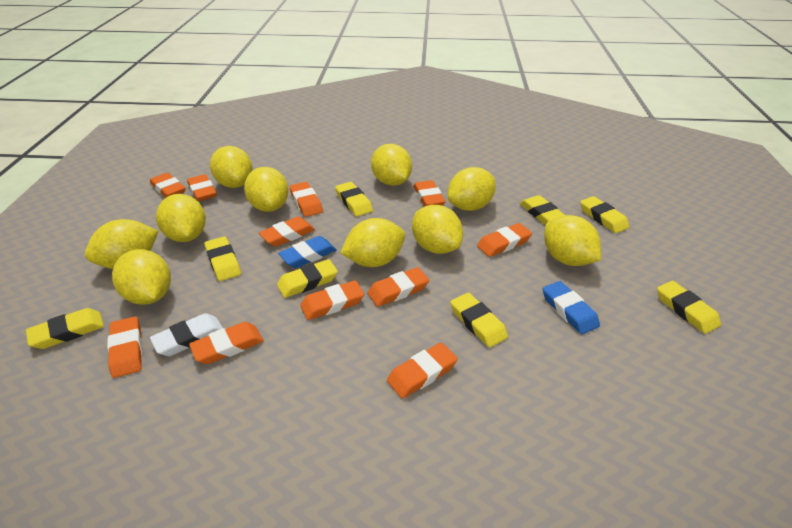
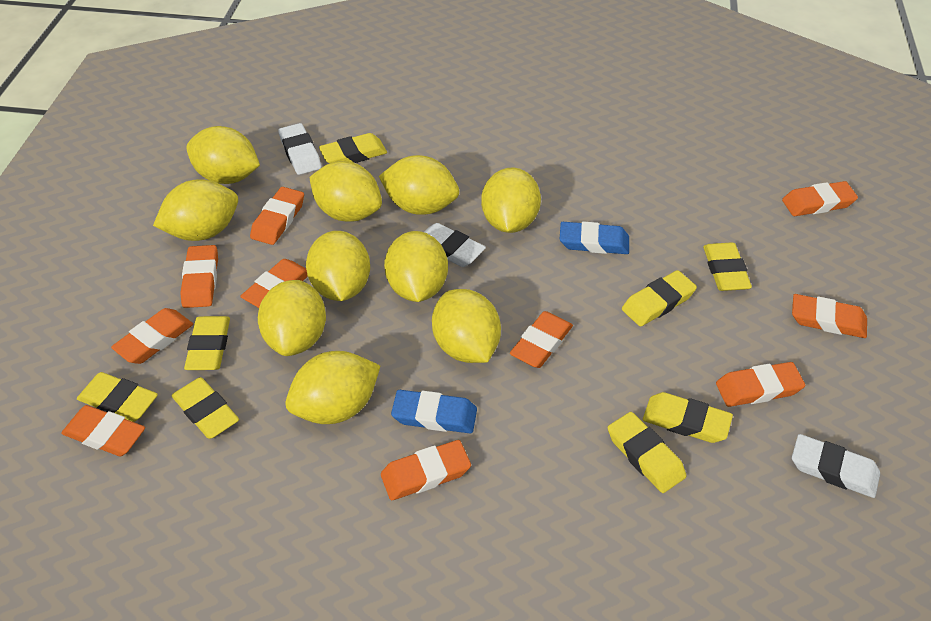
orange eraser: [107,316,142,378] [150,173,186,197] [187,174,217,201] [189,322,263,364] [259,216,315,247] [289,182,323,217] [300,280,364,320] [367,267,429,307] [387,343,458,399] [413,180,446,207] [477,223,532,257] = 11 -> [61,405,145,456] [111,308,193,364] [180,245,218,308] [240,259,308,308] [250,187,304,245] [381,440,471,500] [510,311,573,368] [716,362,805,407] [782,181,858,216] [792,294,867,338] = 10
white eraser: [150,313,223,356] = 1 -> [278,123,322,175] [424,223,486,267] [792,434,880,498] = 3

